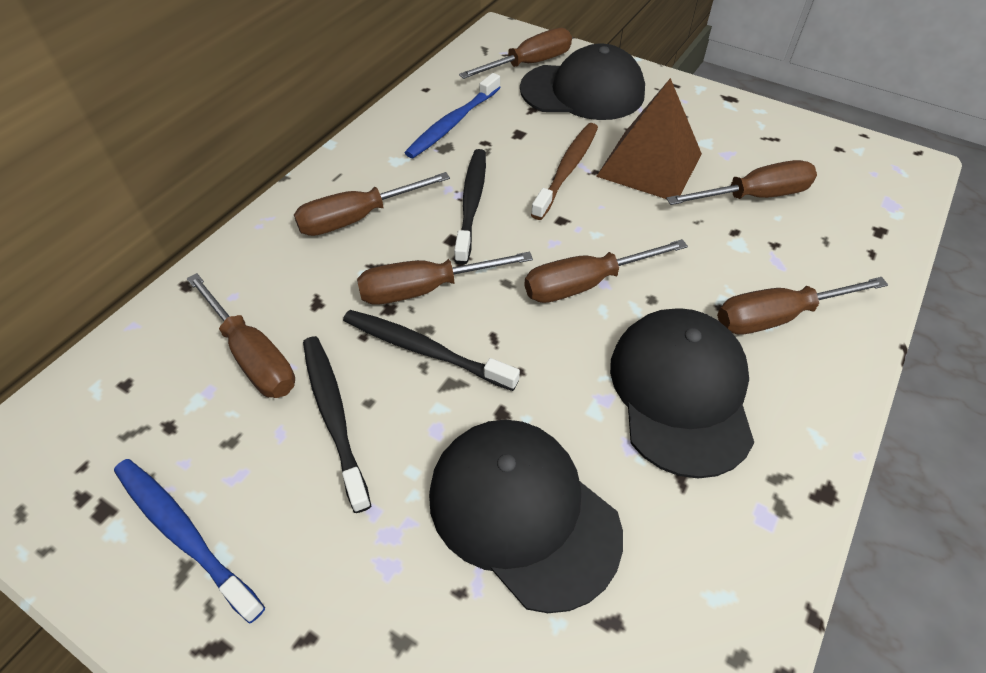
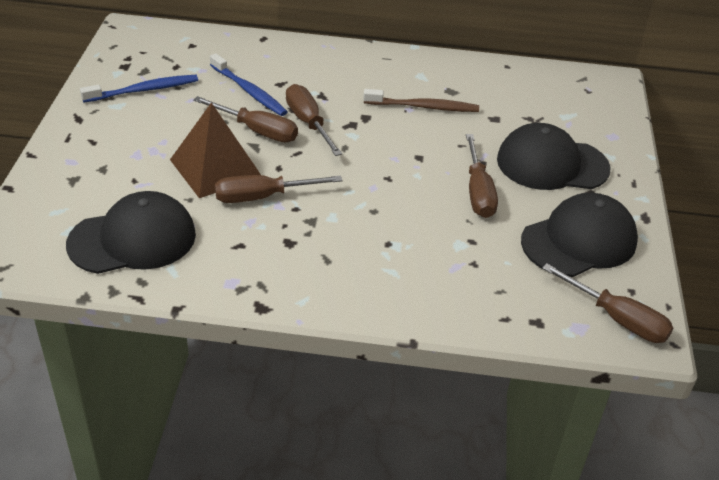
black toothbrush: [303,336,371,513] [343,310,520,391] [454,149,486,264] = 3 -> none = 0
brown screwdriver: [187,273,295,398] [294,172,450,236] [357,252,533,305] [459,28,572,79] [524,239,688,303] [666,160,817,205] [717,277,888,335] = 7 -> [193,96,298,142] [215,175,343,203] [286,84,342,156] [466,134,498,218] [542,263,673,343] = 5

